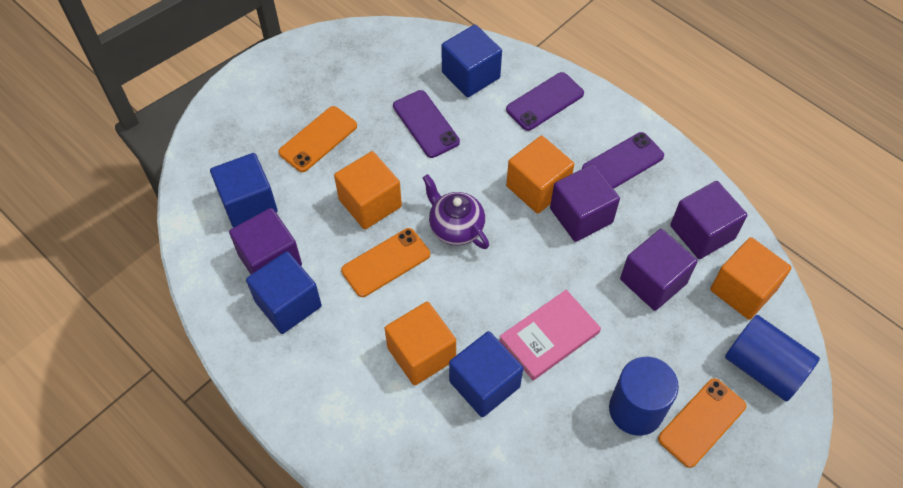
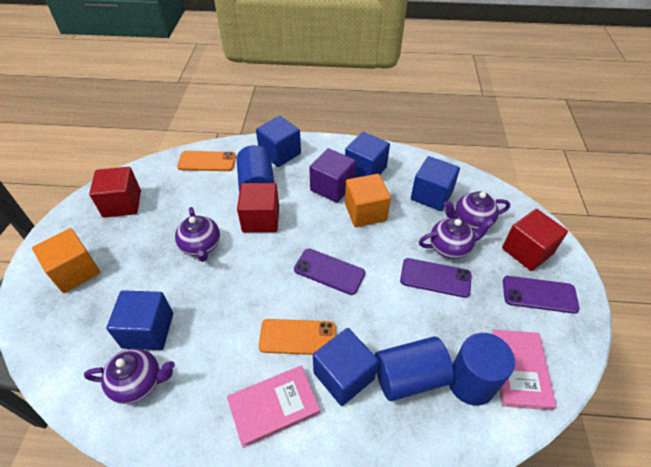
blue cube: [210,153,278,228] [246,251,322,334] [441,25,502,97] [449,331,524,417] = 4 -> [106,290,173,350] [256,116,301,167] [313,328,379,406] [345,132,390,178] [411,156,460,211] = 5
blue cylinder: [609,357,679,436] [725,315,820,402] = 2 -> [236,145,274,192] [375,336,454,401] [449,333,515,406] = 3
orange cube: [334,151,402,230] [385,302,456,386] [506,136,574,214] [710,237,792,320] = 4 -> [32,228,100,293] [345,174,391,227] = 2
orange phone: [279,106,357,172] [341,228,430,297] [658,378,746,468] = 3 -> [177,151,236,171] [259,319,336,355] = 2
pink book: [499,290,601,380] = 1 -> [227,366,320,448] [491,330,556,410] = 2
purple cube: [229,208,302,274] [550,164,620,242] [620,229,698,311] [670,181,747,259] = 4 -> [309,148,356,203] = 1
purple teapot: [423,174,489,249] = 1 -> [84,348,175,404] [175,207,220,262] [419,218,494,259] [444,191,510,230] = 4
red cube: none = 0 -> [89,167,141,218] [237,183,279,232] [502,209,568,271] = 3

